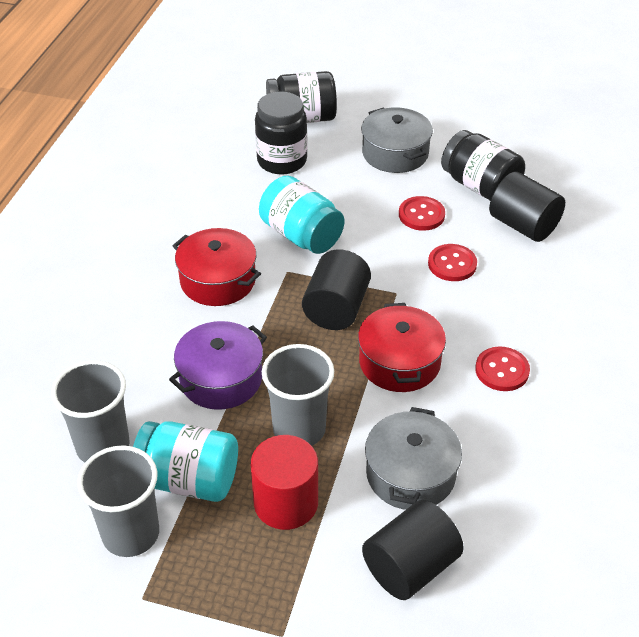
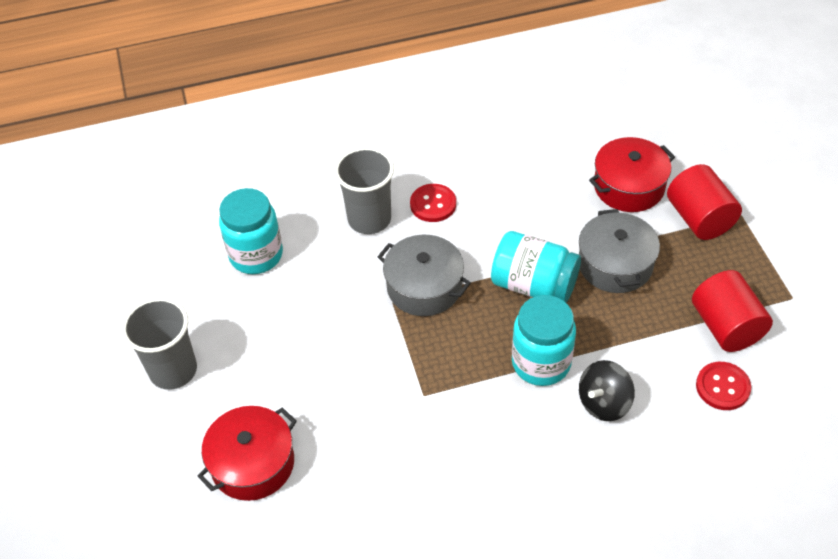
black cylinder: [302,249,371,330] [362,500,464,600] [489,171,565,242] = 3 -> none = 0
black jar: [255,92,307,175] [266,71,337,123] [441,130,525,201] = 3 -> none = 0
black spinning top: none = 0 -> [579,360,635,421] = 1
grey cup: [51,360,130,462] [77,445,159,557] [262,344,334,446] = 3 -> [122,297,197,390] [334,147,394,234] = 2
purple pot: [169,321,267,410] = 1 -> none = 0
red button: [399,196,445,231] [428,244,477,281] [475,347,530,391] = 3 -> [410,184,456,222] [696,362,751,410] = 2
red cylinder: [251,435,318,530] = 1 -> [667,164,742,240] [692,270,773,352] = 2
turquoise jar: [133,421,238,502] [259,176,344,254] = 2 -> [219,188,283,274] [491,231,581,303] [512,295,576,386] = 3

